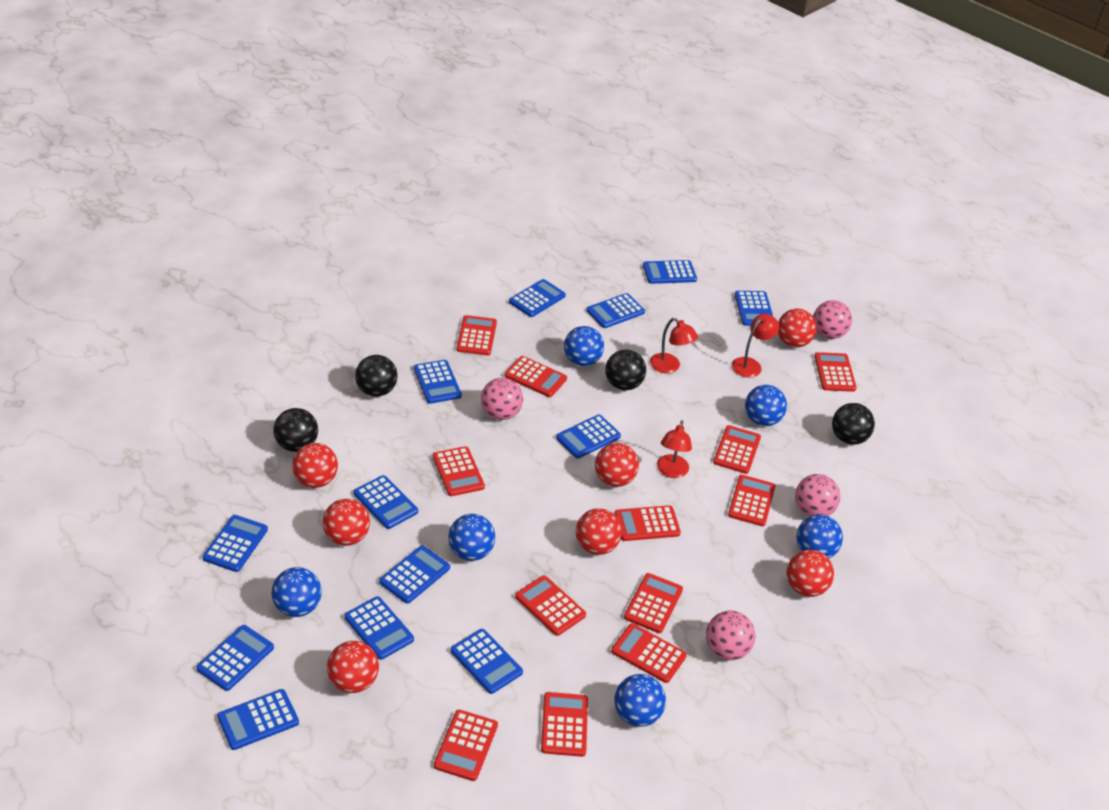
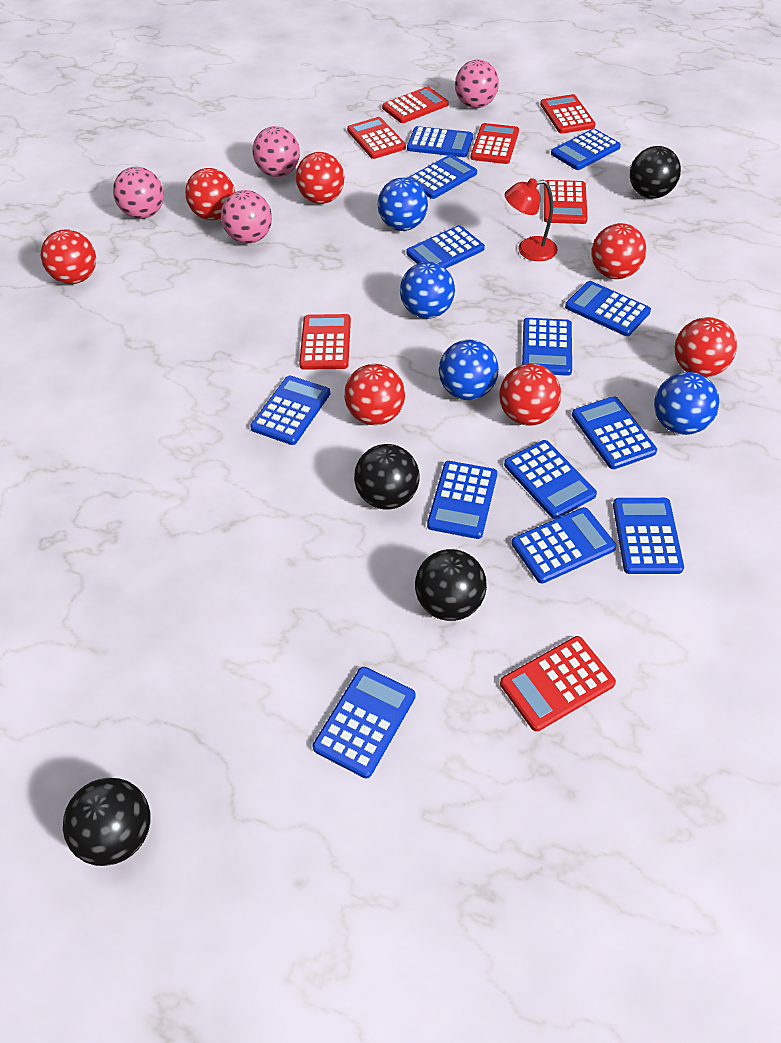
blue ball: [271,567,322,617] [448,514,495,561] [564,326,604,366] [614,674,666,727] [745,385,787,426] [796,514,843,558] = 6 -> [378,178,428,231] [400,262,455,319] [439,340,499,400] [654,372,720,435] = 4
red calculator: [433,446,485,496] [434,710,498,781] [457,315,497,356] [504,356,567,397] [515,575,586,636] [541,692,588,757] [611,623,687,683] [614,505,681,541] [624,573,683,633] [713,425,761,474] [728,475,775,526] [814,352,857,392] = 12 -> [299,314,351,370] [347,117,406,159] [382,87,448,123] [470,123,519,164] [500,636,616,732] [540,94,596,134] [544,180,588,224] = 7
red lamp: [650,318,698,373] [657,420,692,478] [732,313,779,378] = 3 -> [505,178,558,261] = 1

